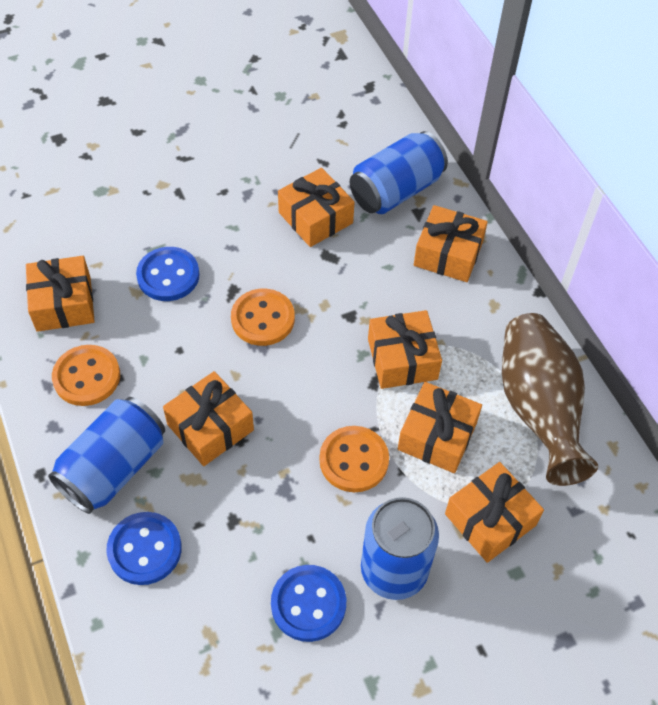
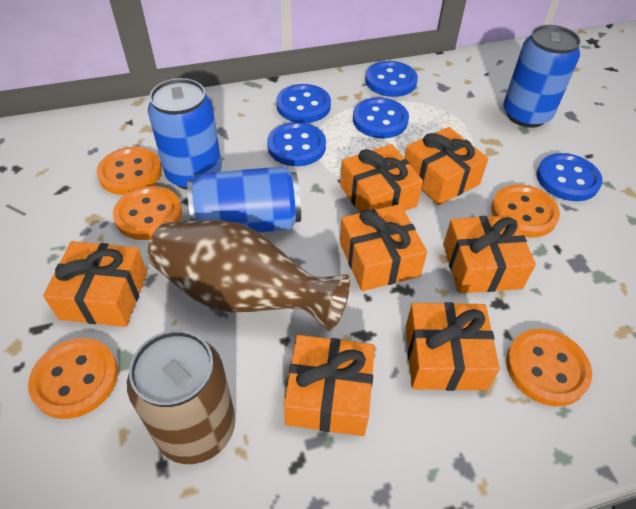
blue button: [106,512,182,585] [136,247,200,301] [271,565,346,642] = 3 -> [267,122,326,166] [276,84,331,123] [353,98,409,138] [365,61,418,97] [537,153,603,201] = 5
brown can: none = 0 -> [127,330,235,464] = 1
orange button: [52,345,120,406] [231,289,295,346] [319,426,389,492] = 3 -> [28,338,118,419] [96,147,162,195] [113,186,182,240] [491,185,560,238] [506,329,592,406] = 5

